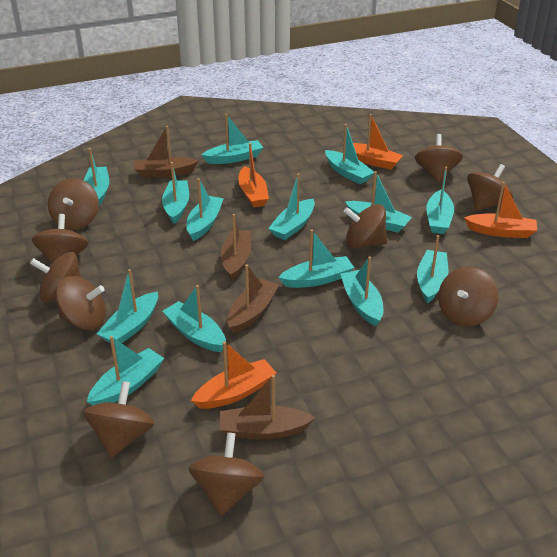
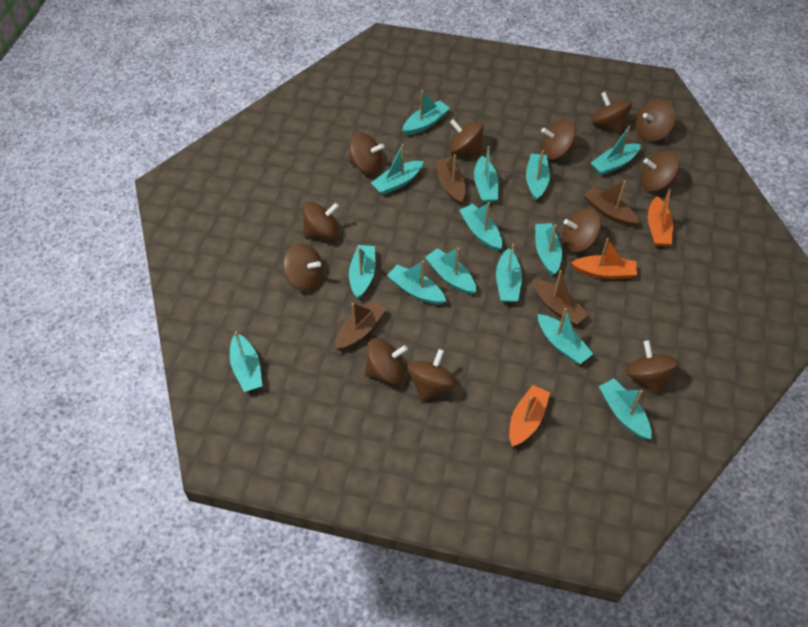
brown spinning top: [30,252,81,302] [32,214,88,263] [48,178,99,230] [56,276,106,330] [83,381,154,458] [189,432,264,516] [344,204,387,249] [415,134,463,183] [438,267,498,327] [467,164,513,211] = 10 -> [283,244,323,291] [302,202,339,239] [349,133,384,175] [365,338,408,384] [407,349,457,402] [449,119,484,155] [541,119,576,160] [562,208,601,252] [592,92,632,134] [625,340,679,395] [635,99,675,142] [640,151,680,191] = 12
orange boat: [191,341,276,409] [238,143,269,207] [343,114,403,170] [464,182,537,238] = 4 -> [509,385,550,447] [571,238,637,279] [648,189,673,246] = 3

